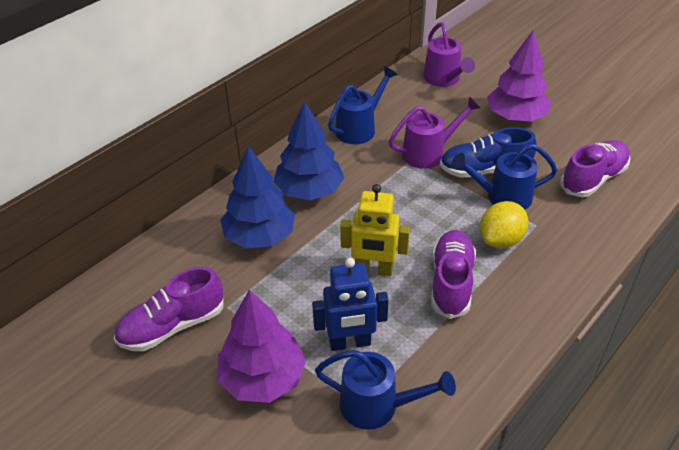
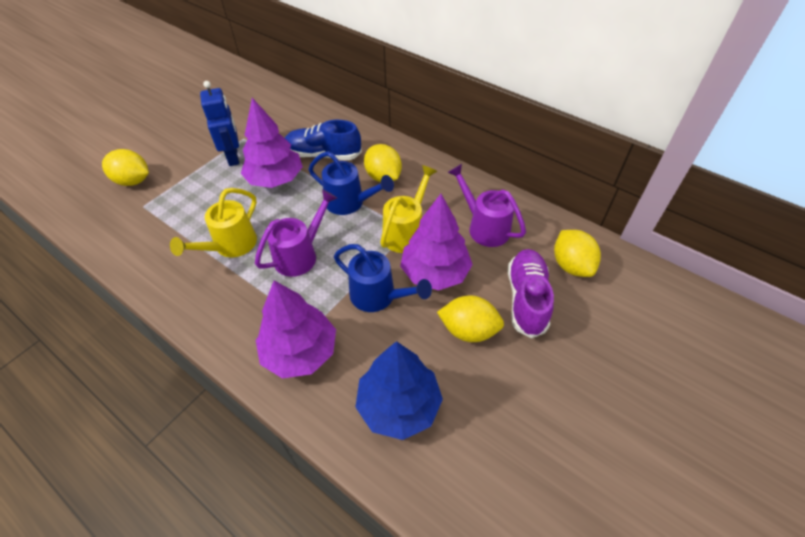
blue tree: [220,146,295,249] [274,101,344,200] = 2 -> [355,341,443,440] = 1
blue watering can: [315,350,456,430] [328,66,398,144] [451,144,557,210] = 3 -> [309,151,394,215] [334,244,432,312] = 2
purple shoe: [114,267,224,351] [431,230,476,319] [560,140,630,197] = 3 -> [508,249,554,339] = 1
purple tree: [217,290,306,403] [487,30,551,122] = 2 -> [241,98,303,188] [256,280,336,379] [400,194,473,290] = 3
yellow lemon: [480,201,528,248] = 1 -> [102,149,149,186] [364,144,402,182] [437,296,504,342] [554,230,601,277] = 4
yellow robot: [340,184,410,276] = 1 -> none = 0
yellow watering can: none = 0 -> [170,188,257,257] [380,165,437,253] = 2

